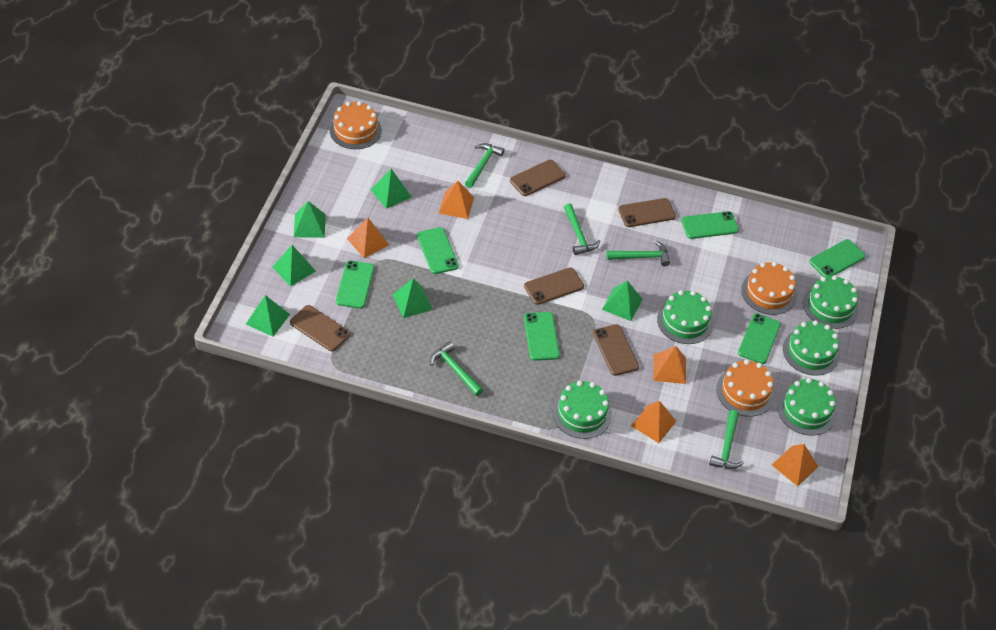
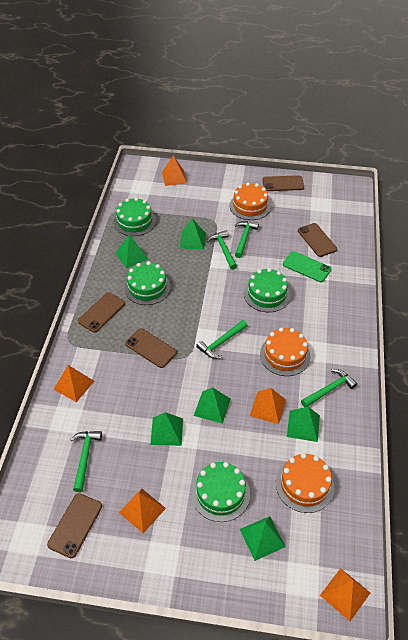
green cake: [553,381,612,439] [657,290,713,344] [777,378,836,435] [783,320,840,376] [803,275,859,329] = 5 -> [114,197,156,236] [124,261,171,305] [191,462,250,522] [244,268,291,312] = 4
green phone: [336,260,374,309] [417,227,459,274] [524,312,560,361] [681,211,739,239] [738,313,781,364] [809,239,865,277] = 6 -> [283,251,332,282] = 1

